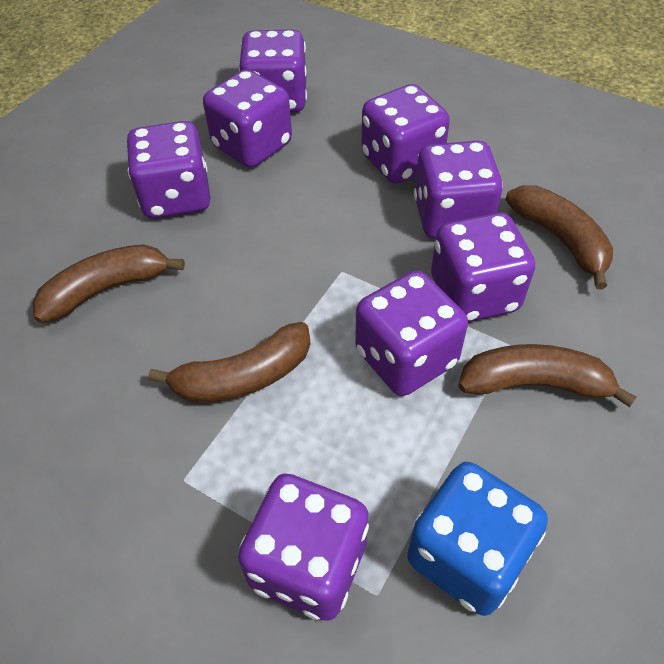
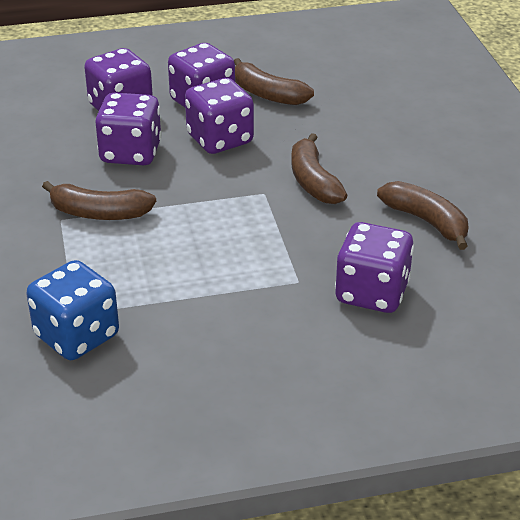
purple dice: [126,121,211,219] [203,69,292,168] [238,473,369,621] [239,29,307,113] [355,271,468,396] [361,84,450,184] [414,141,503,239] [431,213,535,322] = 8 -> [84,48,153,111] [95,93,162,165] [168,43,235,107] [185,78,254,154] [335,222,414,313] = 5

